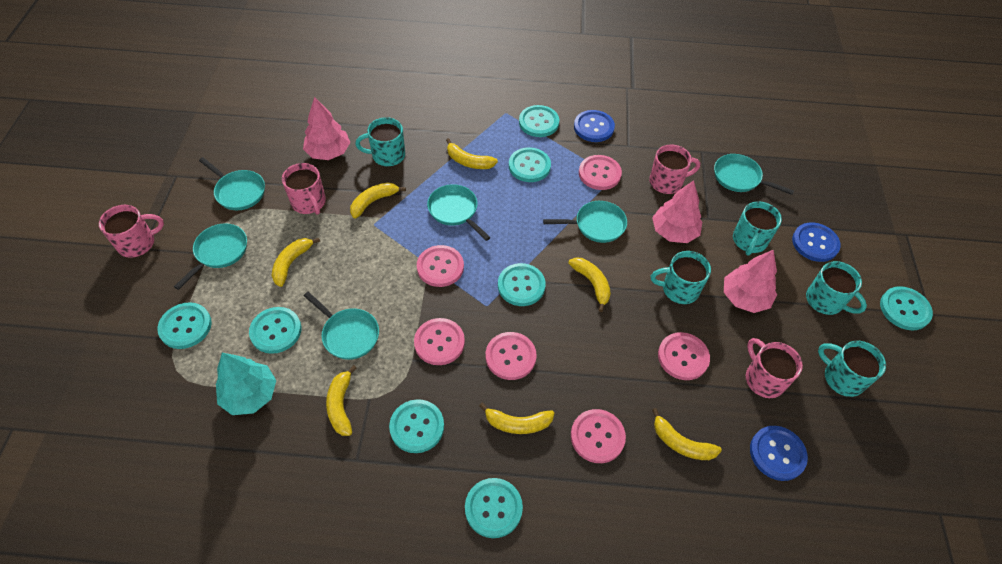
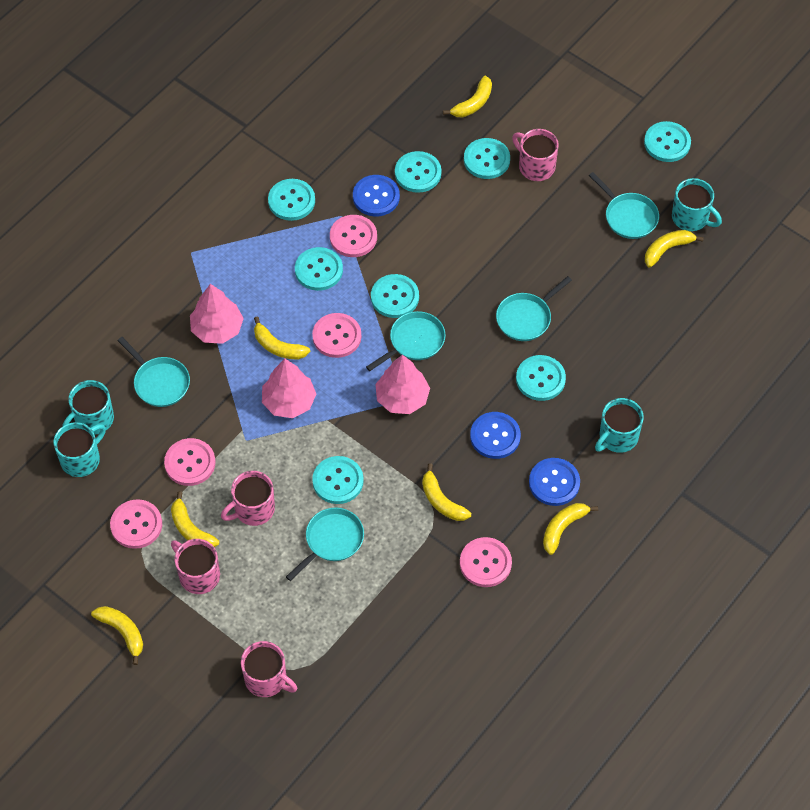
pink button: [414,318,465,365] [417,245,464,287] [486,332,537,380] [571,409,626,463] [579,155,622,190] [658,332,710,380] = 6 -> [110,499,162,549] [164,438,216,486] [312,313,361,358] [330,215,377,257] [460,537,512,587] = 5
turquoise mug: [355,117,405,166] [651,251,711,304] [733,201,782,256] [806,261,867,315] [818,341,886,397] = 5 -> [53,422,106,477] [63,380,114,434] [595,398,644,453] [672,178,722,231] = 4
turquoise pan: [174,224,247,290] [199,157,265,210] [304,292,379,360] [427,184,491,241] [543,201,627,243] [714,154,794,195] = 6 -> [118,337,190,407] [286,508,364,581] [366,311,445,371] [496,276,572,341] [589,172,659,239] = 5
turquoise tree: [216,353,276,415] = 1 -> none = 0

